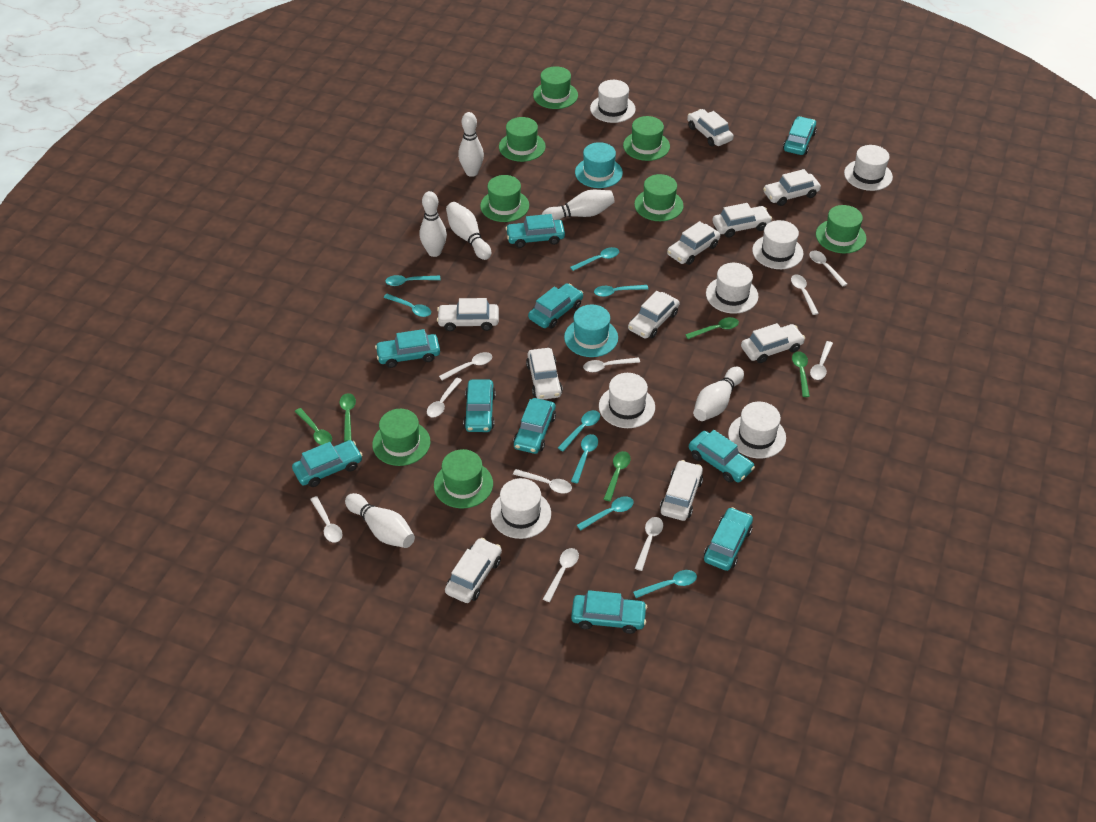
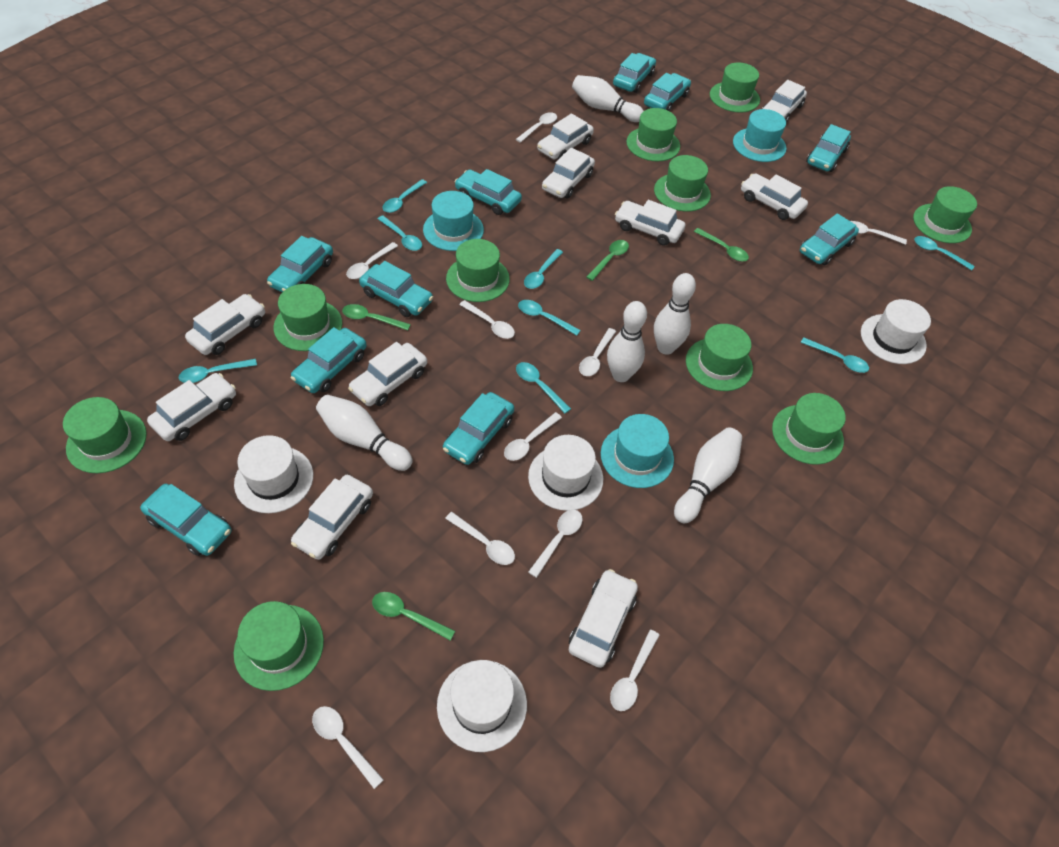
green hat: [372,409,430,466] [434,449,493,508] [480,175,529,222] [499,117,546,162] [533,66,578,109] [623,116,670,161] [634,174,683,221] [816,205,866,253] = 8 -> [63,397,147,473] [234,601,324,691] [274,284,342,351] [446,239,510,302] [626,108,680,161] [654,155,711,212] [686,324,753,391] [710,62,760,113] [772,393,846,465] [913,186,977,243] = 10
green spoon: [295,408,332,445] [339,393,356,442] [604,451,631,501] [685,317,739,339] [792,351,810,397] = 5 -> [342,304,411,330] [372,592,455,641] [587,240,629,281] [694,228,749,262] = 4
turquoise hat: [564,304,618,357] [575,142,623,188] = 2 -> [423,191,484,251] [601,414,674,488] [733,109,786,162] = 3
white bowling pin: [345,493,415,548] [420,191,447,257] [446,202,491,260] [458,112,484,177] [541,190,615,220] [693,367,744,421] = 6 -> [316,395,413,471] [572,75,644,122] [607,301,647,382] [654,273,696,355] [674,427,742,523] = 5
white hat: [491,478,551,539] [590,80,636,123] [599,373,655,428] [706,263,758,314] [728,402,786,458] [752,220,803,269] [844,145,893,191] = 7 -> [234,435,313,513] [437,660,527,752] [528,435,603,511] [861,299,931,364] = 4

